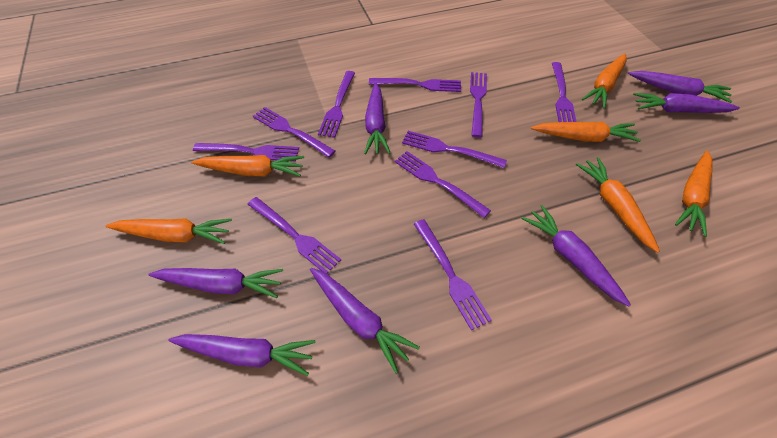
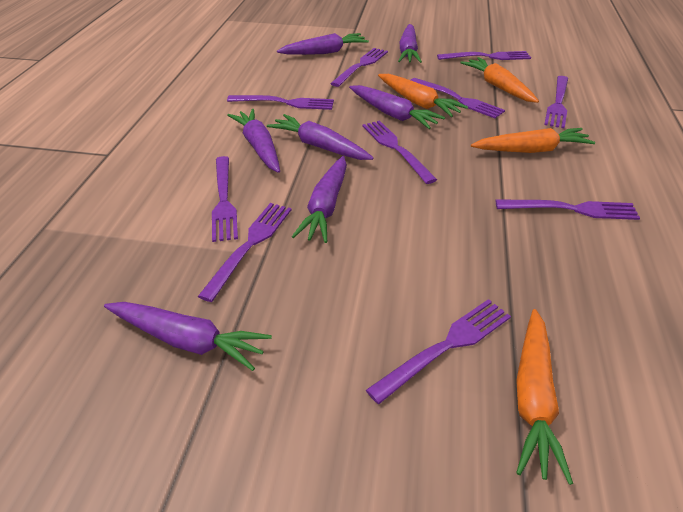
orange carrot: [105,218,232,244] [191,155,304,176] [531,122,641,142] [576,157,660,253] [582,54,627,109] [675,151,713,237] = 6 -> [378,74,468,117] [460,57,539,103] [471,128,595,153] [516,309,573,485] = 4

